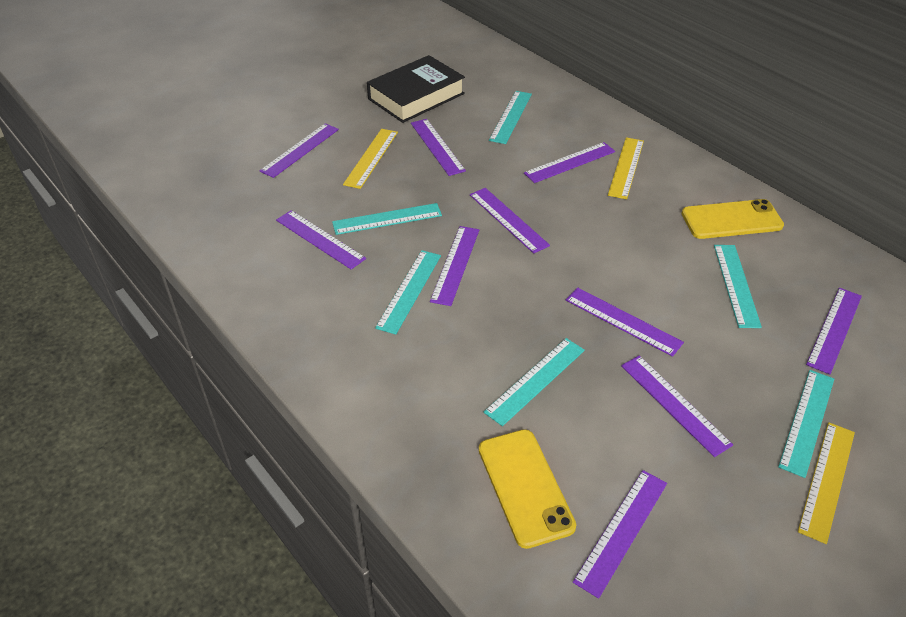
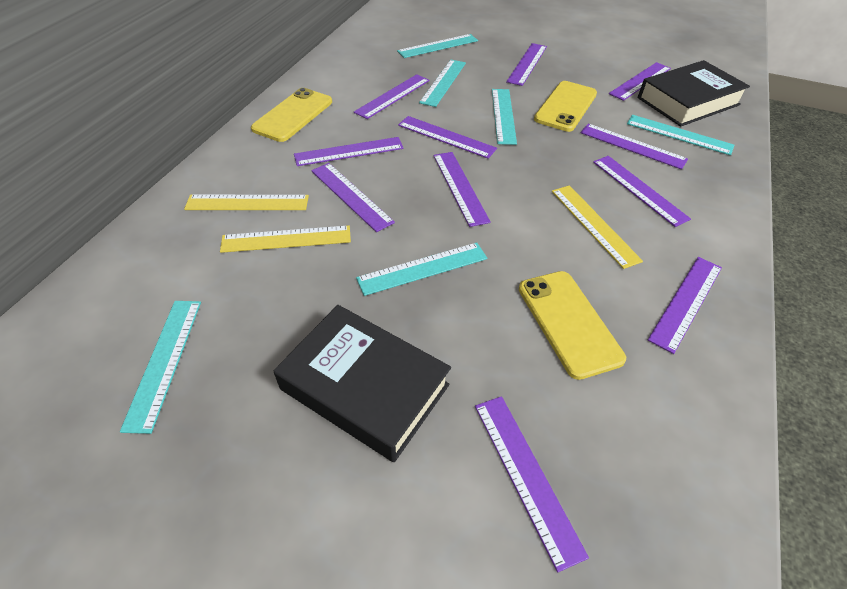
black book: [367,55,465,123] = 1 -> [274,305,451,462] [638,60,750,127] = 2
purple ruler: [260,123,339,178] [276,210,366,269] [411,119,466,176] [430,226,479,306] [470,188,550,254] [524,142,615,183] [566,287,684,357] [573,470,667,599] [621,355,733,457] [806,288,862,375] = 10 -> [294,137,404,166] [311,163,395,232] [354,74,430,119] [398,116,497,159] [433,152,491,227] [475,396,589,572] [506,43,547,86] [581,124,688,170] [593,156,691,227] [609,62,671,101] [648,257,722,354] = 11
yellow phone: [479,429,576,549] [682,199,784,239] = 2 -> [251,88,332,142] [519,271,626,380] [534,81,597,132] = 3

